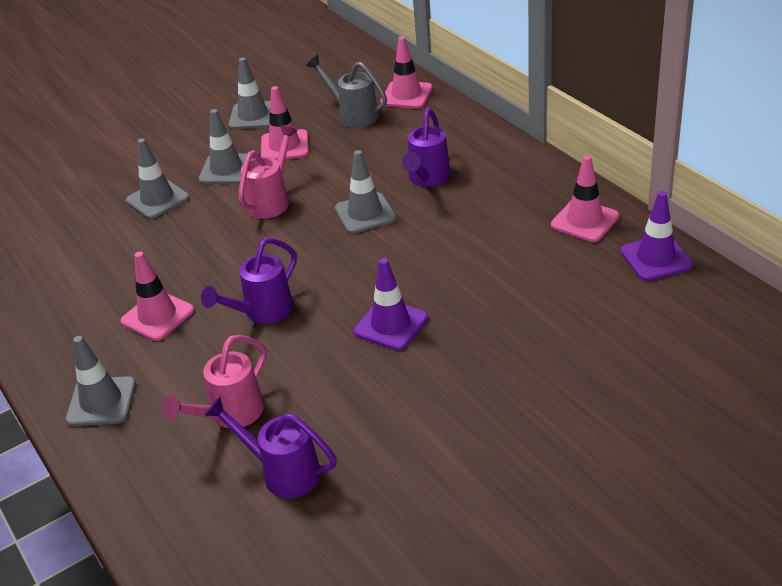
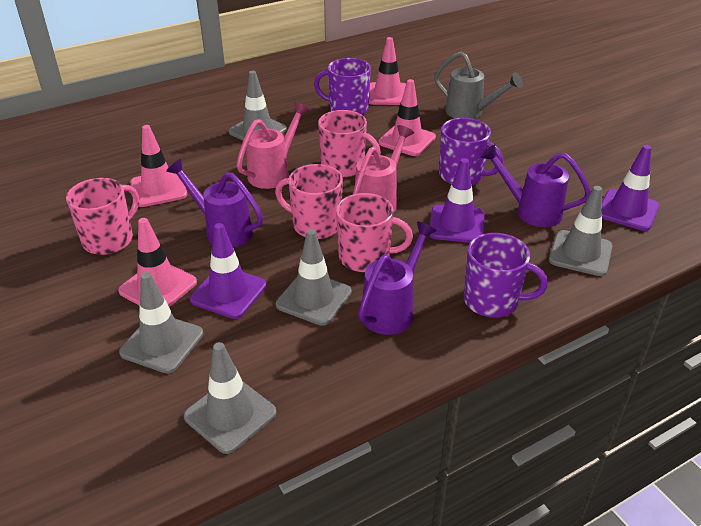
pink mug: none = 0 -> [66,178,139,255] [275,164,343,239] [318,110,381,177] [336,193,413,272] = 4
purple mug: none = 0 -> [314,58,371,115] [439,118,503,185] [464,233,548,318] = 3
purple traffic cone: [354,258,428,350] [620,191,693,281] = 2 -> [190,223,267,319] [429,158,485,243] [602,145,659,231] = 3

